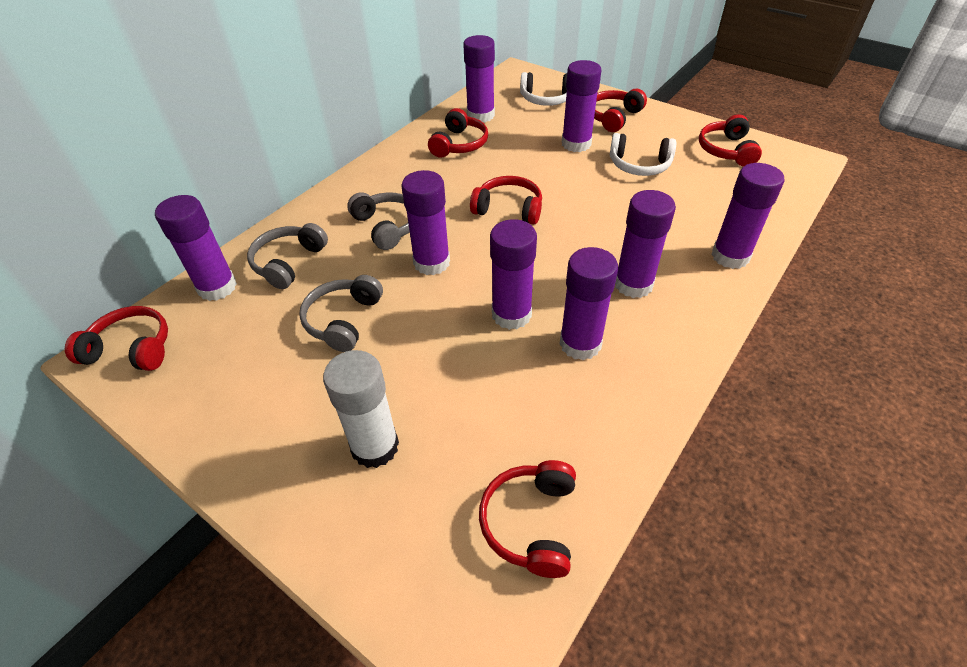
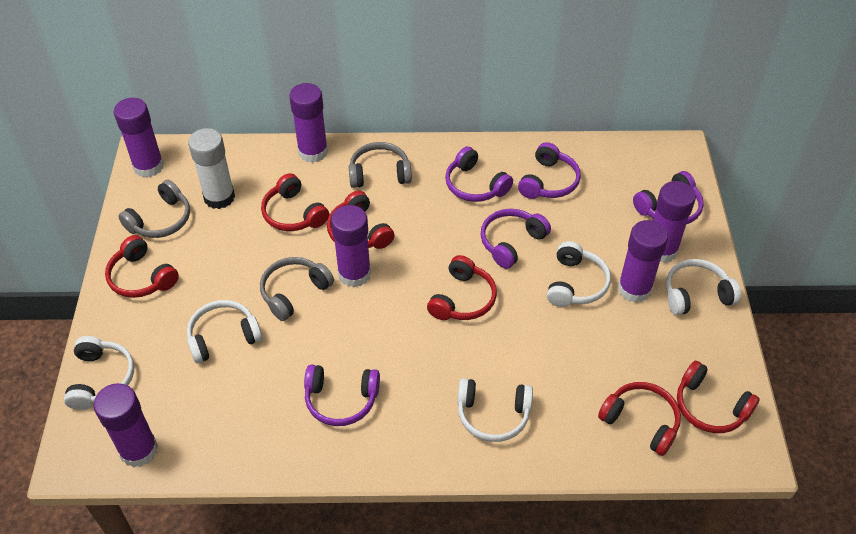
purple glue stick: [155,195,237,301] [402,170,450,275] [463,35,495,122] [490,219,537,330] [559,247,618,360] [562,60,601,152] [615,190,676,298] [711,163,784,269] = 8 -> [94,383,158,468] [114,98,164,178] [289,83,328,163] [331,205,371,287] [618,220,668,303] [653,181,696,263] = 6
purple headphones: none = 0 -> [304,364,380,426] [445,146,513,202] [481,209,551,269] [518,142,581,199] [633,171,704,224] = 5
white headphones: [520,72,567,106] [610,133,676,176] = 2 -> [64,336,134,410] [187,300,262,363] [457,378,533,442] [547,241,611,307] [666,259,741,315] = 5

